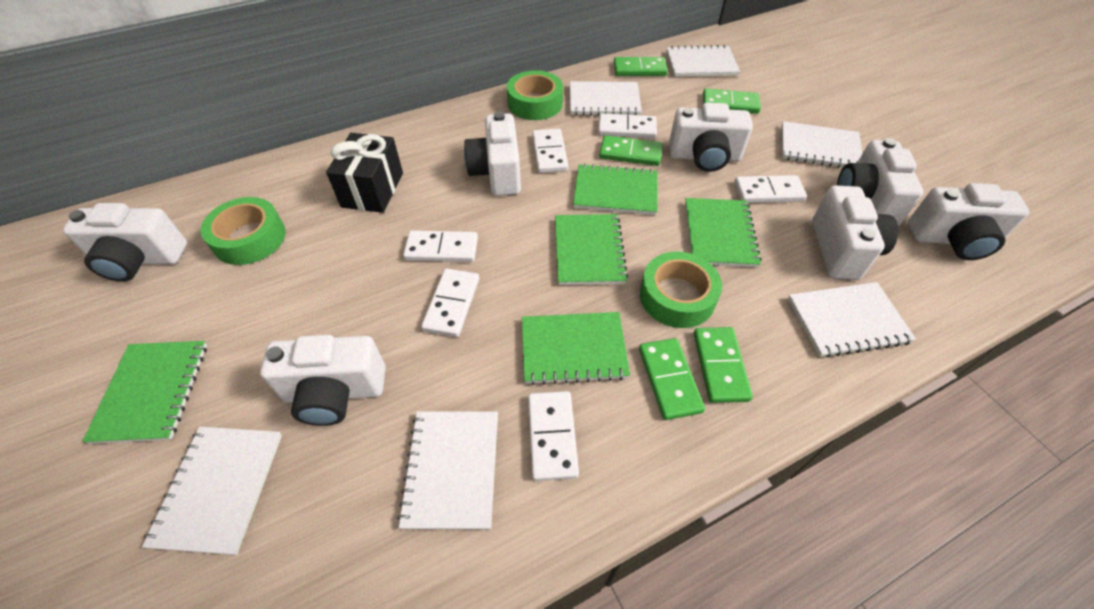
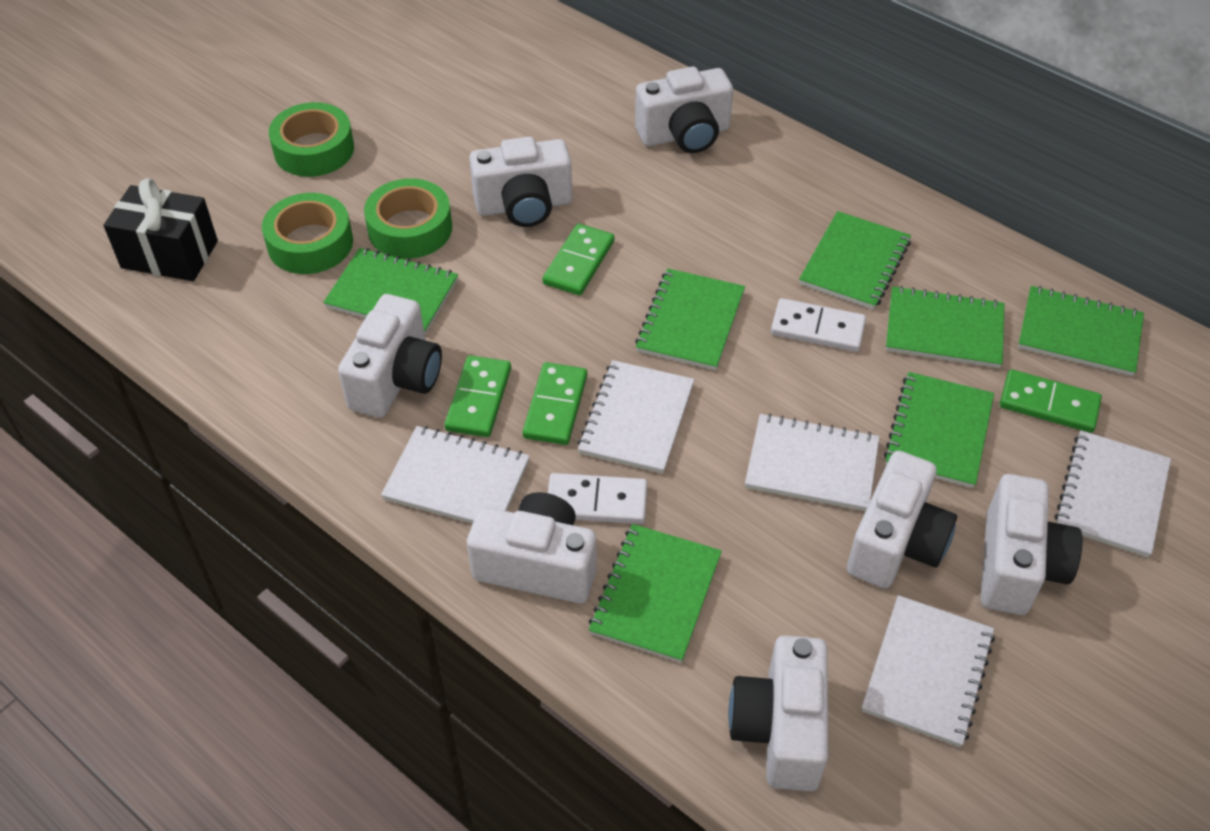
green domino: [599,135,663,166] [614,57,668,76] [639,338,705,420] [694,327,753,403] [703,88,761,114] = 5 -> [444,355,511,437] [522,362,587,445] [542,224,614,295] [1000,369,1102,433] = 4
green notebook: [82,341,207,444] [522,312,630,385] [555,214,628,285] [573,164,658,215] [685,198,762,267] = 5 -> [323,248,458,334] [589,524,722,663] [635,268,745,370] [799,211,911,310] [884,372,994,488] [886,286,1005,368] [1018,286,1144,376] = 7
white domino: [403,230,478,262] [421,269,479,337] [528,391,579,481] [532,129,568,173] [598,113,657,139] [734,175,807,203] = 6 -> [548,473,647,524] [771,298,866,352] = 2
white notebook: [142,427,282,555] [397,412,498,530] [570,81,642,116] [666,45,740,77] [782,121,863,168] [788,282,916,358] = 6 -> [381,426,530,524] [577,360,694,474] [745,413,879,511] [861,595,995,747] [1055,430,1171,557] = 5

